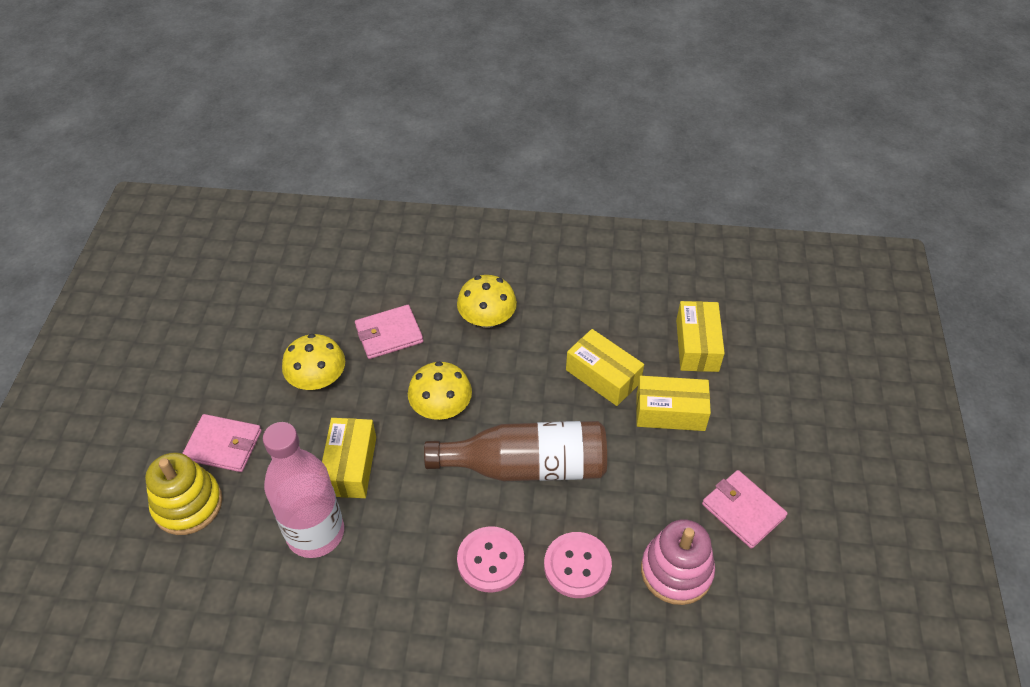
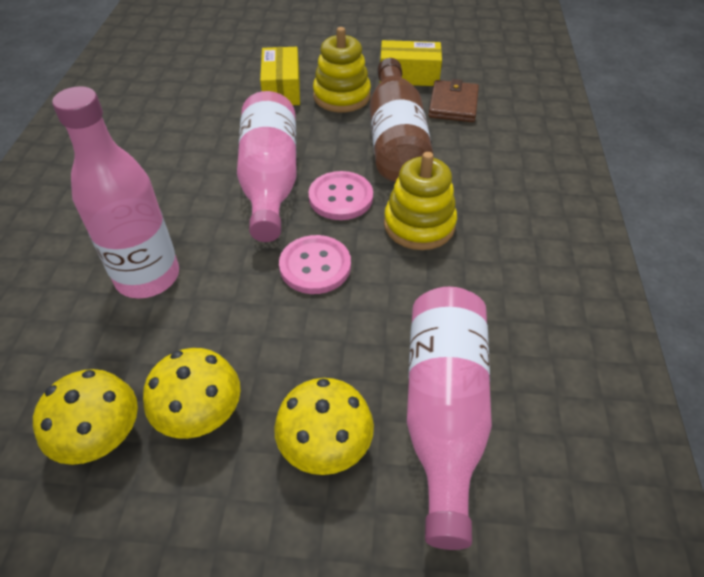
brown wallet: none = 0 -> [428,79,479,122] = 1
pink bottle: [263,422,344,558] = 1 -> [52,86,179,299] [237,91,297,242] [407,287,492,550] = 3
pink stacking toy: [641,519,715,605] = 1 -> none = 0
pink wallet: [182,414,262,472] [355,305,423,359] [702,470,788,549] = 3 -> none = 0
yellow box: [322,418,376,498] [566,329,644,406] [636,376,711,431] [676,301,725,372] = 4 -> [260,47,300,105] [380,40,442,86] = 2
yellow stacking toy: [145,452,222,535] = 1 -> [313,27,371,113] [384,152,457,250] = 2

